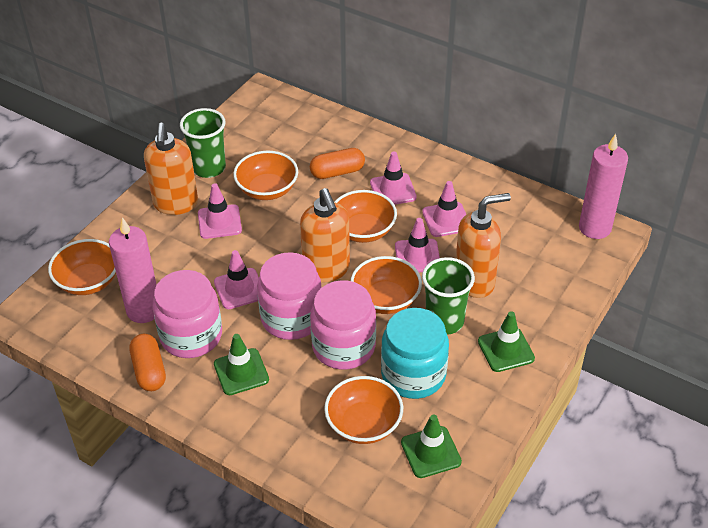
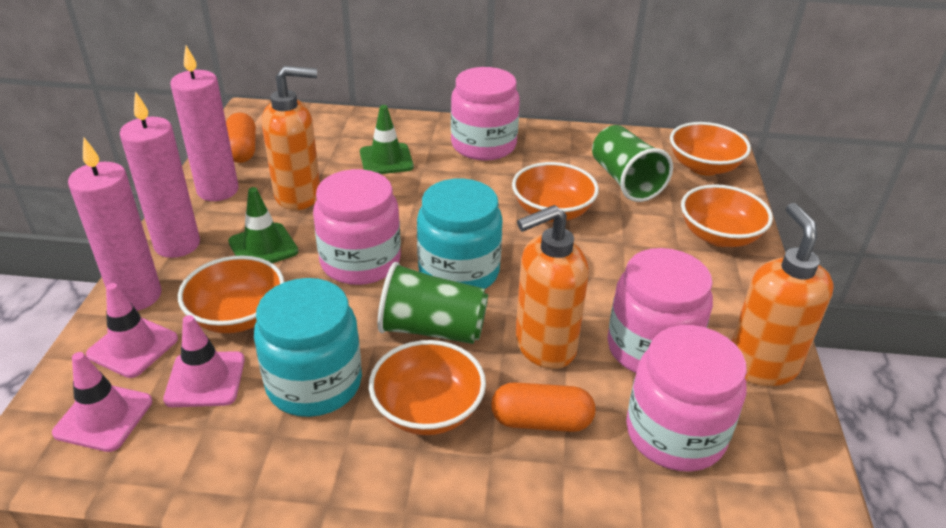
green traffic cone: [214,334,269,395] [401,415,462,478] [478,311,535,372] = 3 -> [228,187,299,263] [360,105,414,174] = 2
pink candle: [109,217,157,323] [579,134,628,239] = 2 -> [68,138,162,311] [120,91,200,258] [171,46,239,201] = 3
pink jar: [152,270,222,358] [257,252,321,340] [310,280,376,370] = 3 -> [313,169,401,285] [451,67,520,161] [607,248,713,373] [626,325,747,472] = 4
pink traffic cone: [198,183,242,239] [214,250,259,309] [370,152,417,205] [395,218,440,272] [422,181,466,237] = 5 -> [52,352,152,452] [86,283,178,378] [163,315,245,407] = 3
turquoise jar: [381,308,449,399] = 1 -> [254,278,362,417] [417,178,503,289] = 2

